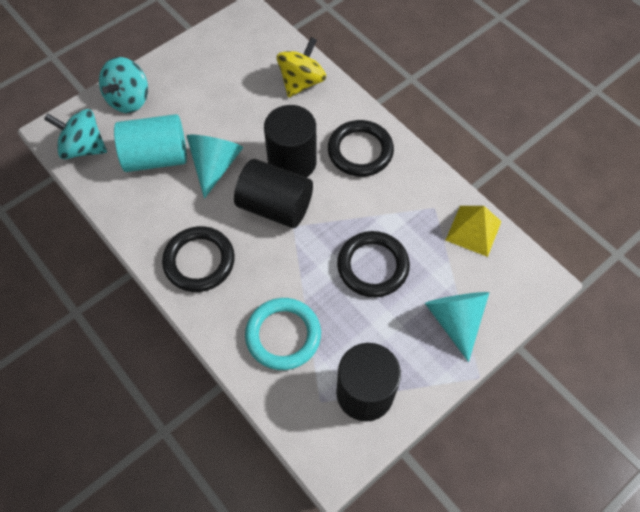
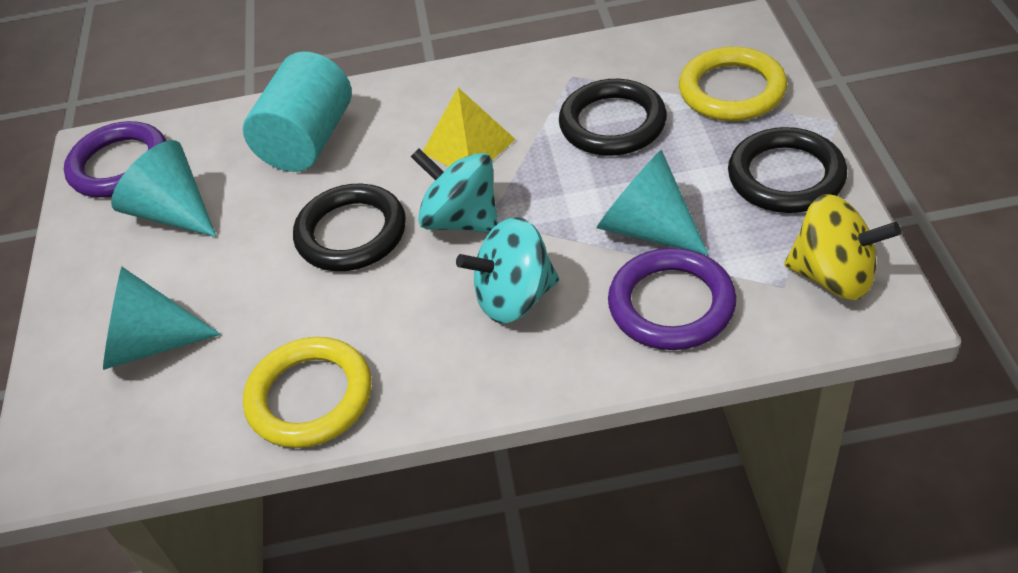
black cylinder: [234,159,313,228] [264,105,317,178] [336,343,401,422] = 3 -> none = 0
purple ring: none = 0 -> [64,121,166,198] [608,248,736,350] = 2
turquoise cone: [186,135,243,199] [425,292,489,362] = 2 -> [103,267,221,370] [111,140,216,237] [597,150,708,255] = 3
turquoise ring: [245,298,321,370] = 1 -> none = 0
yellow ring: none = 0 -> [243,337,372,448] [679,46,787,121] = 2

